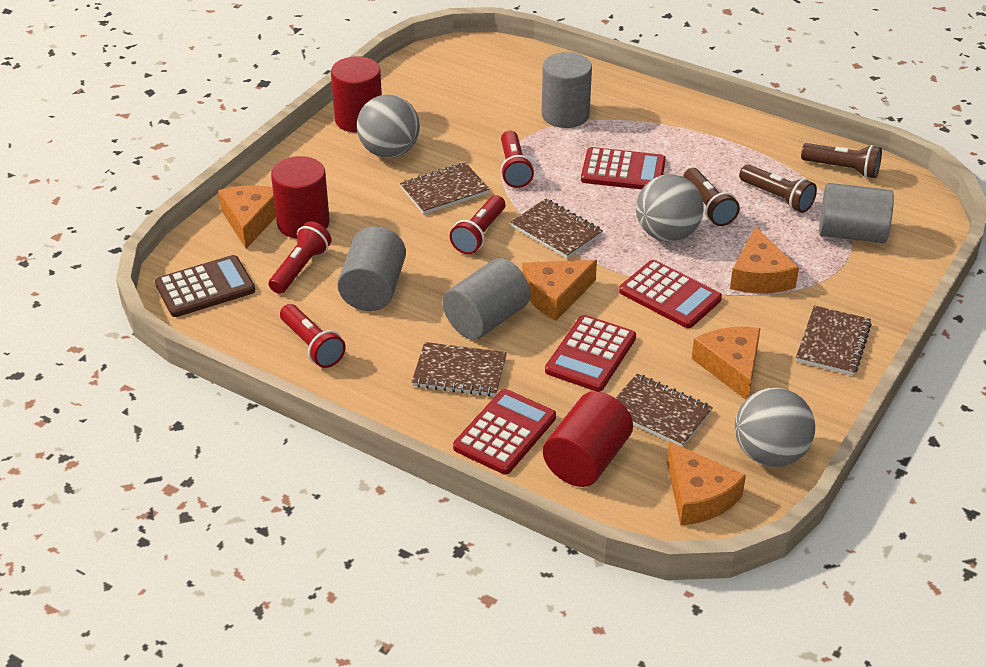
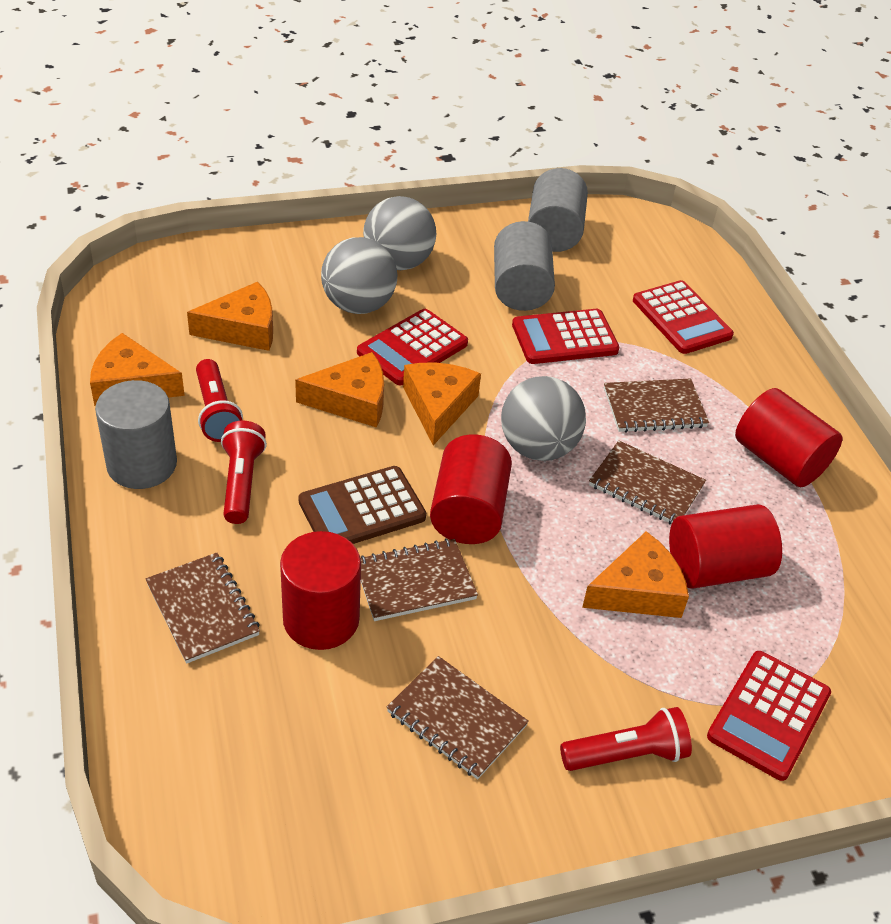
brown flashlight: [683,168,740,226] [739,164,817,213] [801,143,882,178] = 3 -> none = 0
grey cylinder: [337,226,406,311] [443,258,530,340] [541,52,592,128] [819,183,894,243] = 4 -> [95,380,177,489] [494,221,555,311] [528,168,588,252] = 3
red cylinder: [271,156,330,239] [331,56,382,133] [543,391,633,487] = 3 -> [280,531,361,650] [430,434,512,544] [669,504,782,589] [735,388,842,487] = 4
red flashlight: [269,222,332,294] [280,304,346,368] [450,195,506,254] [501,130,534,188] = 4 -> [196,359,243,442] [221,421,267,524] [560,707,692,771] = 3

